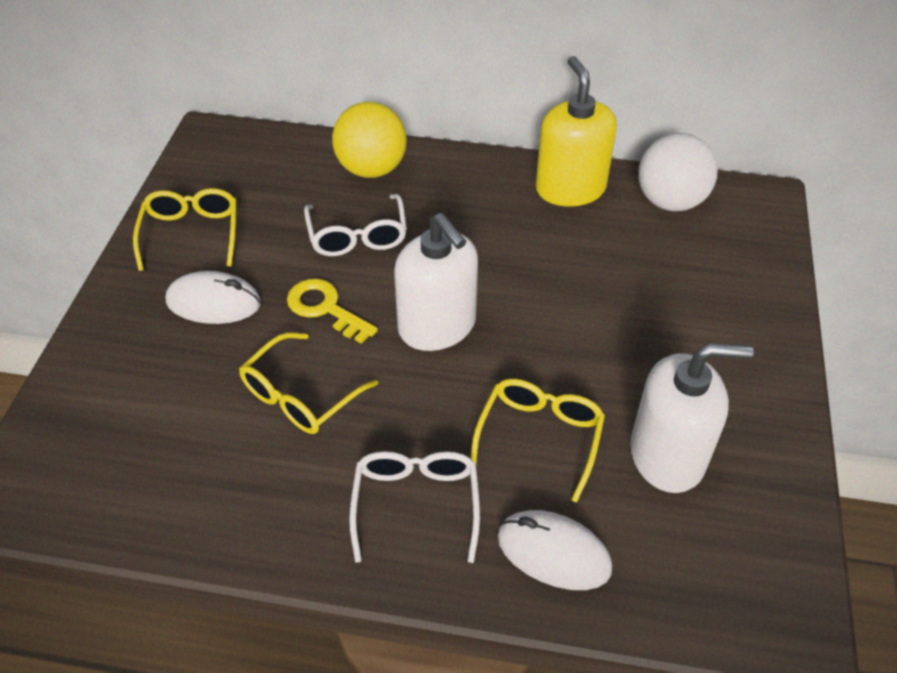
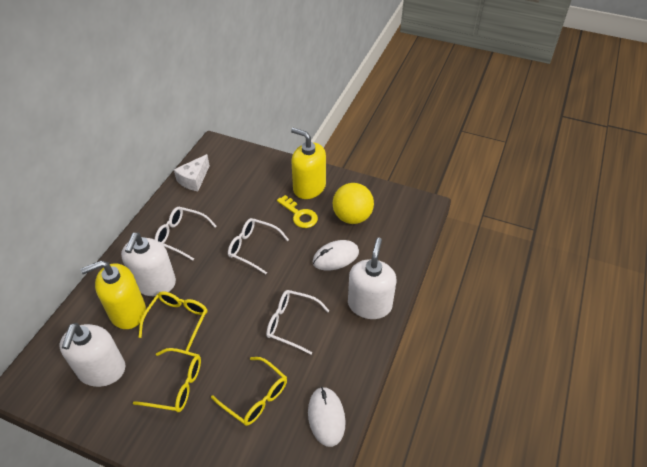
white ball: [638,133,718,211] = 1 -> none = 0
white cheese: none = 0 -> [174,154,210,191] = 1
white glasses: [304,194,407,256] [349,451,480,563] = 2 -> [155,207,217,260] [228,218,289,274] [266,290,330,355] = 3
white soap dispenser: [394,213,478,351] [630,343,754,493] = 2 -> [60,323,125,387] [121,232,176,296] [348,238,396,319] = 3
yellow soap dispenser: [535,56,617,206] = 1 -> [80,260,146,329] [291,128,326,199] = 2

